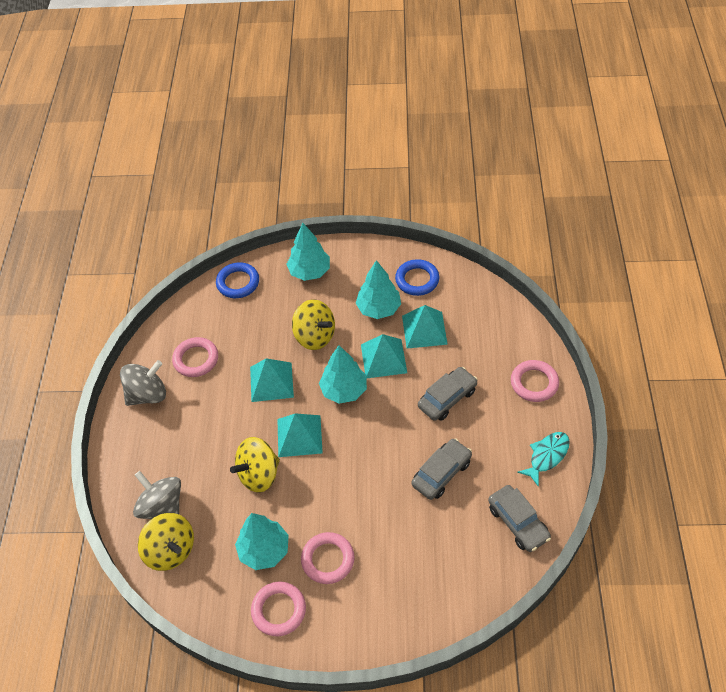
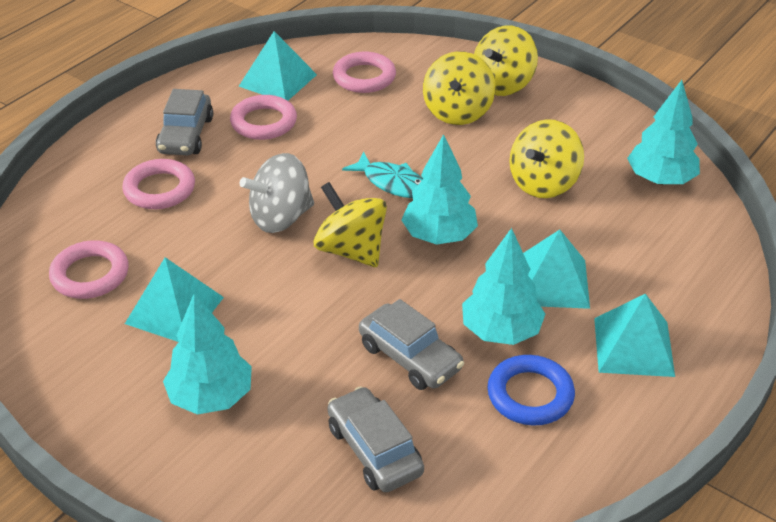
blue ring: [216,262,259,298] [395,259,439,296] = 2 -> [487,355,575,426] = 1
grey spinning top: [120,360,166,406] [133,471,181,519] = 2 -> [240,153,314,233] = 1
yellow spinning top: [138,513,194,571] [230,437,280,492] [292,299,335,350] = 3 -> [313,182,387,267] [423,51,496,125] [474,26,538,96] [509,119,584,198] = 4

